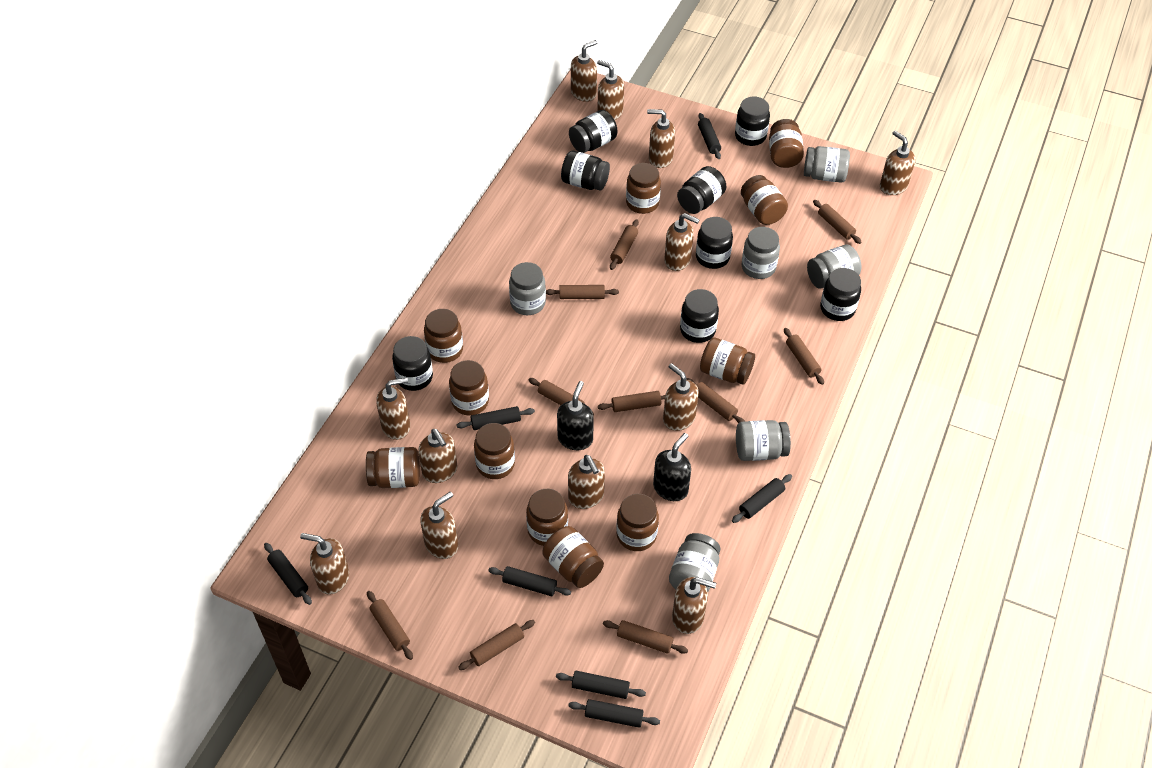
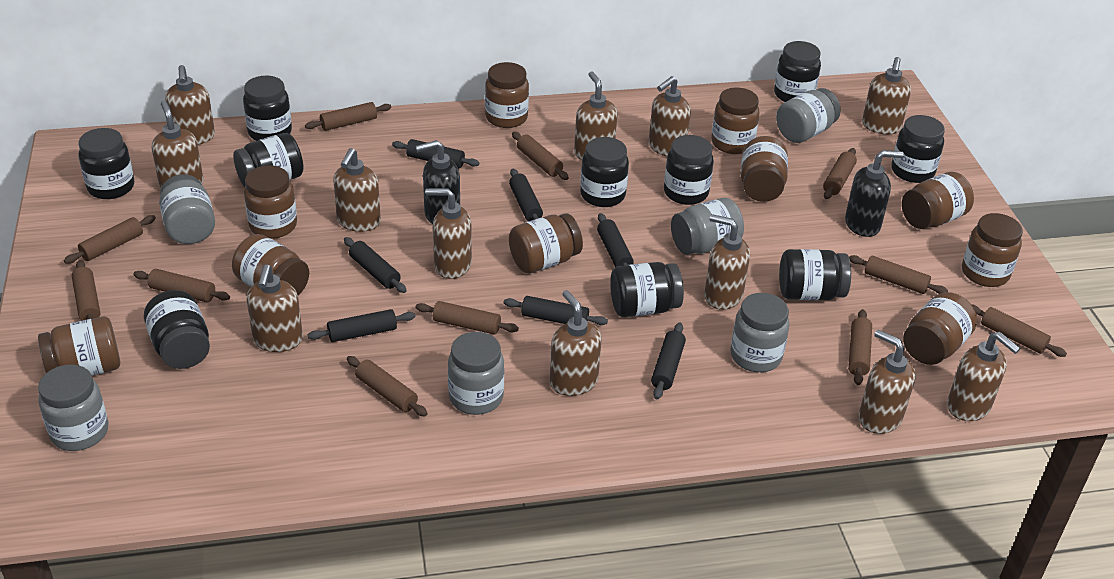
black jar: [392,336,433,391] [561,151,610,191] [569,110,618,153] [677,166,726,214] [680,289,719,343] [696,217,733,269] [735,97,770,146] [820,268,861,321] = 8 -> [79,128,134,199] [144,290,210,369] [233,133,304,187] [243,76,292,141] [580,137,629,207] [610,262,684,317] [664,135,714,205] [774,41,821,102] [779,249,851,300] [891,115,945,183] = 10
brown jar: [366,447,420,488] [424,309,463,363] [449,360,489,415] [474,423,515,479] [526,489,568,546] [543,526,604,588] [616,494,659,551] [626,163,661,214] [700,337,755,385] [741,175,788,225] [769,119,804,168] = 11 -> [38,317,120,376] [232,234,309,296] [244,165,297,239] [485,62,529,128] [509,213,583,273] [711,87,759,154] [741,136,788,202] [902,172,974,229] [903,292,977,365] [962,213,1023,287] = 10
brown rolling pin: [367,591,413,660] [458,620,535,670] [529,378,594,416] [546,285,619,299] [598,391,665,412] [603,620,688,654] [610,219,639,270] [686,378,745,423] [784,328,824,385] [813,200,862,244] = 10 -> [64,215,156,264] [72,260,100,321] [133,269,230,302] [305,102,391,131] [347,356,428,416] [415,301,519,335] [512,132,569,180] [823,148,857,199] [848,309,872,385] [849,255,948,294] [971,304,1067,357] = 11

